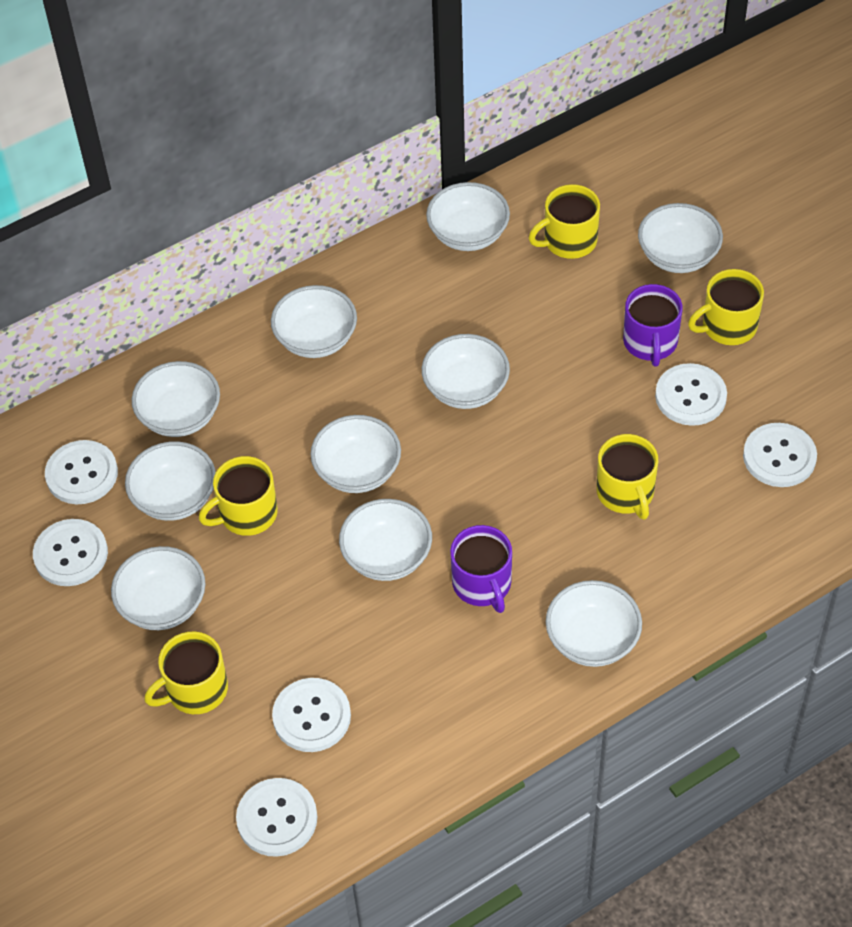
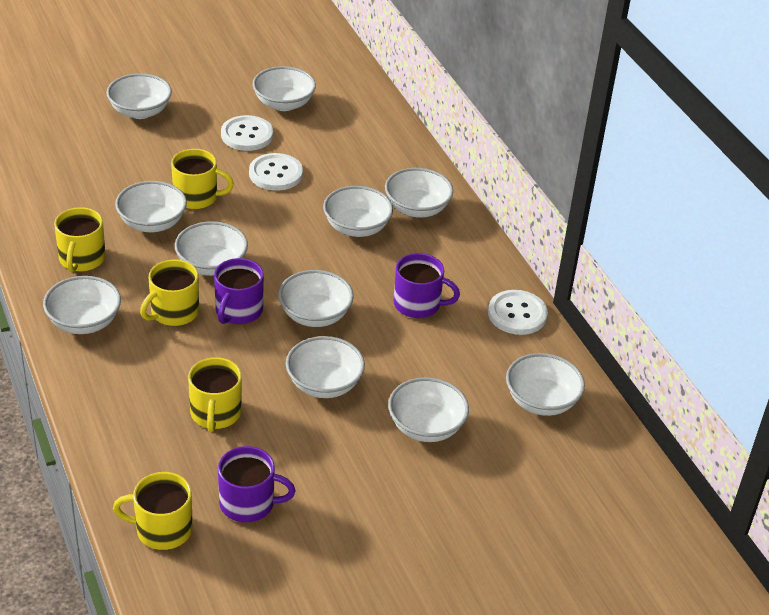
purple mug: [450,525,512,613] [623,284,683,367] = 2 -> [214,258,264,324] [218,446,296,522] [394,253,460,318] = 3
white bowl: [111,546,205,630] [125,441,216,521] [132,361,220,437] [271,285,357,358] [310,415,401,493] [339,499,432,581] [422,334,510,409] [426,182,510,251] [546,580,642,667] [638,203,723,273] = 10 -> [43,276,121,334] [106,73,172,119] [115,181,187,232] [175,221,248,276] [253,66,316,111] [278,270,354,327] [286,336,365,398] [323,186,393,237] [385,168,453,217] [388,377,469,442] [506,353,585,416] = 11
white button: [33,519,108,586] [45,440,118,504] [236,778,317,857] [272,678,351,752] [655,363,727,426] [743,423,817,487] = 6 -> [221,115,273,151] [249,153,303,191] [488,290,548,335] = 3

